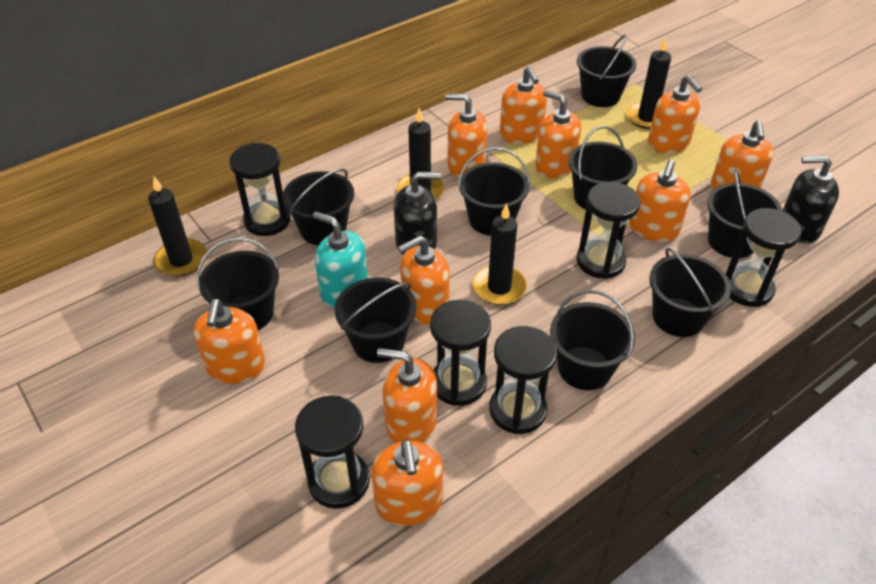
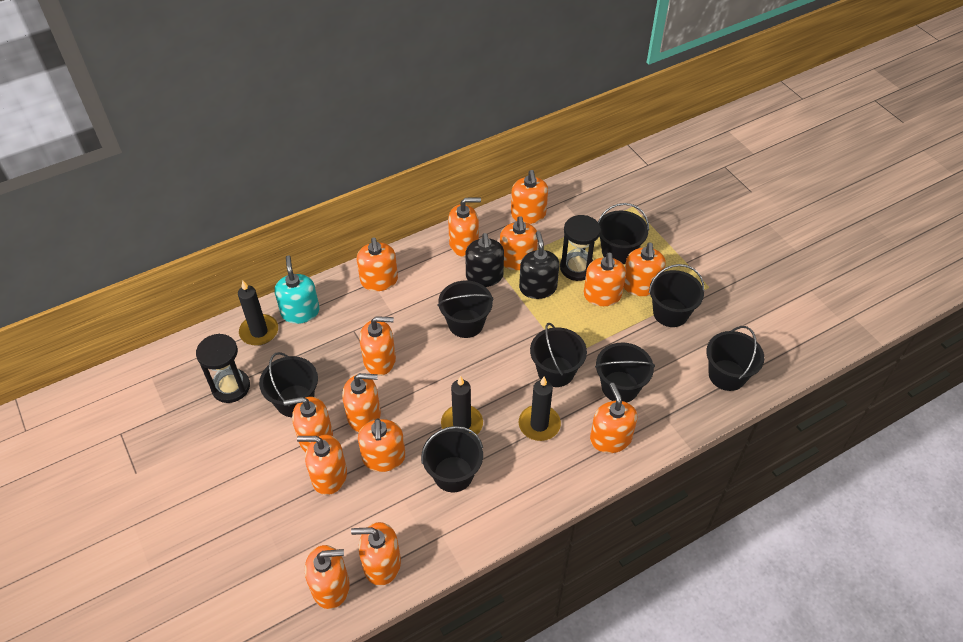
black bucket: [196,238,280,330] [282,169,354,245] [335,278,416,363] [458,147,530,236] [550,290,635,390] [568,126,638,210] [577,34,637,107] [649,248,731,337] [707,170,782,258] = 9 -> [259,352,318,417] [421,426,483,492] [438,280,494,338] [530,323,587,387] [595,342,655,402] [598,203,649,264] [649,264,704,327] [706,326,764,391] = 8
black candle: [148,177,207,277] [397,108,445,200] [473,203,527,305] [626,37,671,129] = 4 -> [238,280,278,346] [441,376,483,435] [519,377,561,441] = 3
black hourglass: [229,143,291,236] [295,395,370,509] [430,299,491,406] [489,326,557,434] [576,182,641,279] [725,208,802,307] = 6 -> [196,334,250,403] [560,215,601,281] = 2
orange soap dispenser: [194,299,265,384] [371,439,443,526] [377,348,437,443] [398,236,450,324] [445,93,487,177] [500,66,547,144] [535,90,581,178] [629,159,691,242] [648,75,702,153] [711,120,774,190] = 10 -> [283,397,333,453] [297,435,347,495] [305,545,350,609] [342,373,381,432] [351,522,401,586] [357,237,398,291] [358,418,406,472] [360,316,396,376] [448,198,481,257] [500,216,538,270] [511,170,548,224] [584,253,626,306] [590,383,637,453] [624,242,666,296] = 14

